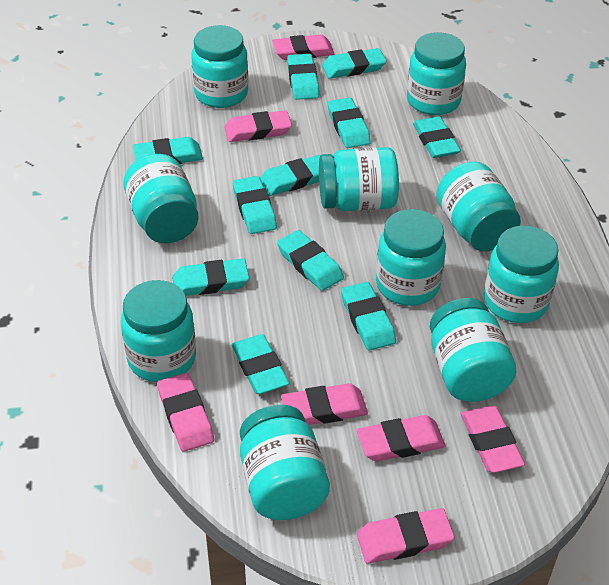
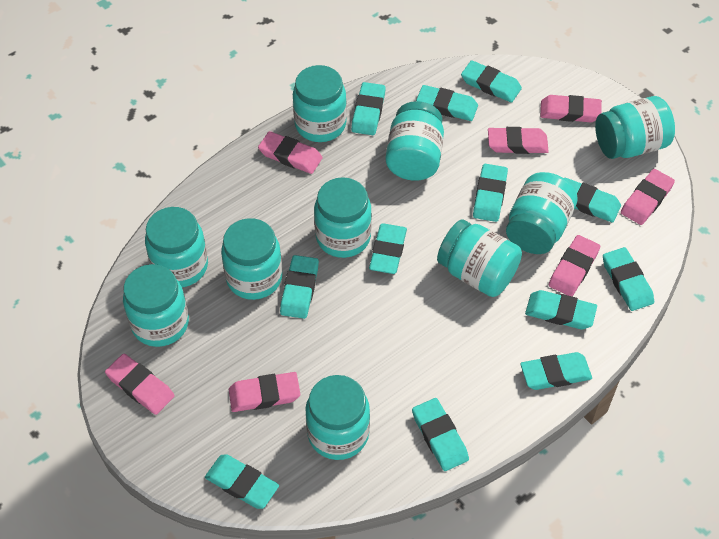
turquoise eraser: [133,137,203,164] [172,259,249,296] [232,334,289,394] [233,176,277,234] [260,155,321,196] [277,230,344,291] [287,54,319,100] [322,48,387,79] [328,97,371,148] [341,282,396,351] [413,116,461,158] = 11 -> [205,454,279,509] [280,255,319,319] [351,82,386,135] [369,223,407,274] [412,398,469,471] [416,85,478,121] [461,60,522,102] [473,164,508,222] [520,352,592,390] [525,290,597,329] [564,178,621,223] [603,247,654,311] = 12

